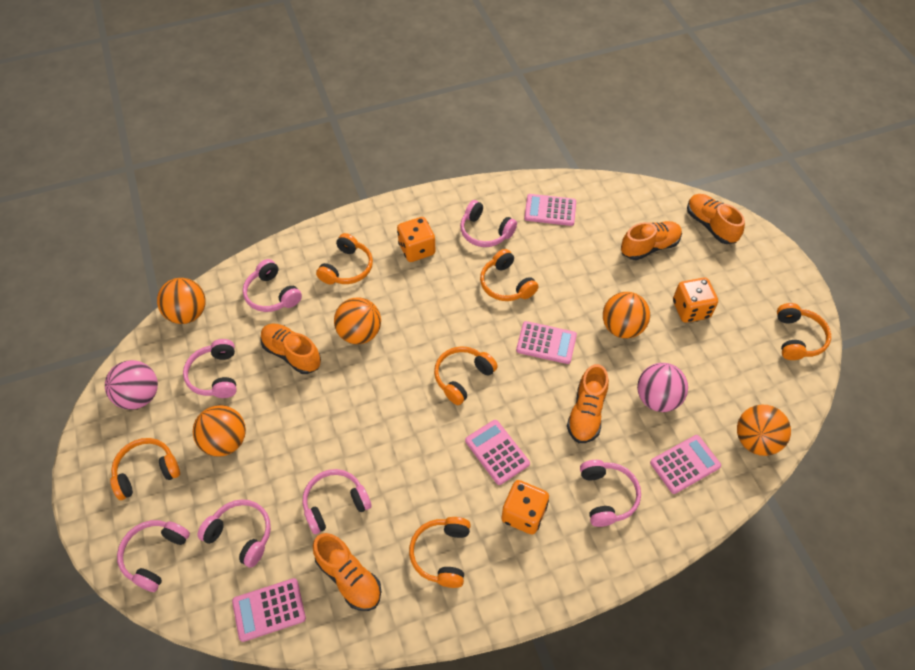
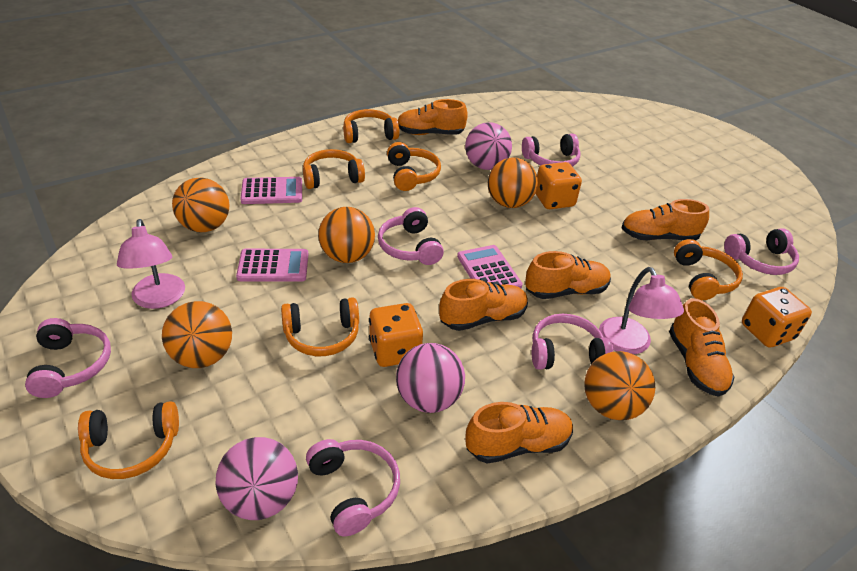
orange shoe: [260,324,321,374] [313,533,381,611] [567,364,609,443] [621,221,682,260] [687,194,745,244] = 5 -> [398,99,468,135] [439,279,528,331] [465,402,573,463] [525,251,611,299] [621,199,709,241] [669,298,734,397] = 6
pink ball: [105,360,158,410] [637,363,688,412] = 2 -> [215,437,298,520] [396,343,465,413] [465,122,512,170] = 3
pink calculator: [232,578,306,642] [465,420,530,485] [516,321,577,364] [524,194,576,226] [650,435,721,494] = 5 -> [236,249,309,282] [241,177,302,204] [457,245,523,288] = 3
pink headphones: [117,520,190,592] [183,339,237,398] [198,499,271,568] [243,259,302,312] [303,469,372,534] [460,200,517,247] [580,460,641,527] = 7 -> [25,318,111,398] [306,439,400,536] [378,207,444,265] [522,133,580,167] [532,314,614,370] [724,228,799,275] = 6
pink lamp: none = 0 -> [117,219,185,309] [599,267,684,354] = 2

